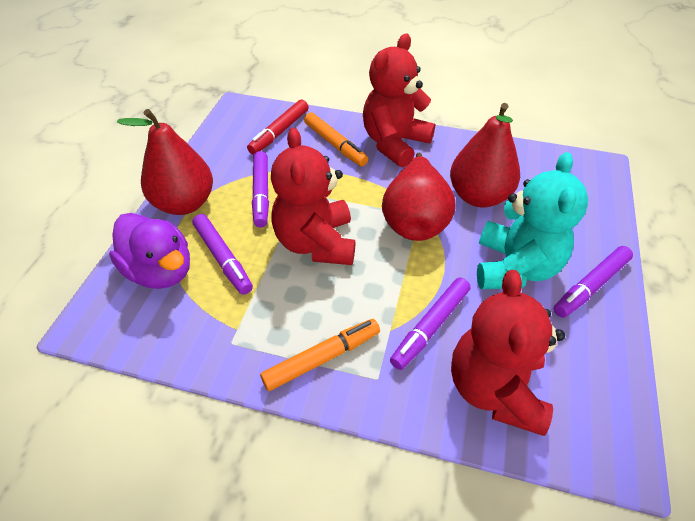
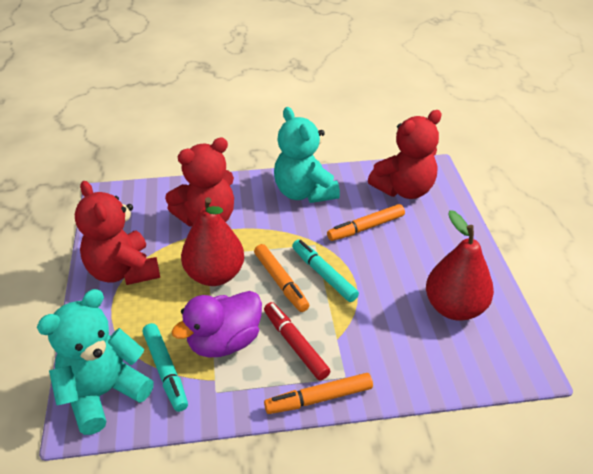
orange marker: [260,319,380,391] [304,112,368,166] = 2 -> [254,244,309,312] [264,373,373,414] [327,204,405,241] = 3
purple marker: [192,214,253,295] [252,151,269,227] [390,277,471,370] [554,246,633,318] = 4 -> none = 0
red pear: [117,109,213,215] [382,152,456,241] [450,103,520,208] = 3 -> [181,197,244,286] [426,210,494,321] = 2
turquoise marker: none = 0 -> [143,323,188,412] [292,240,359,302] = 2
turquoise teddy bear: [477,152,588,289] = 1 -> [37,289,154,435] [274,107,340,203] = 2

